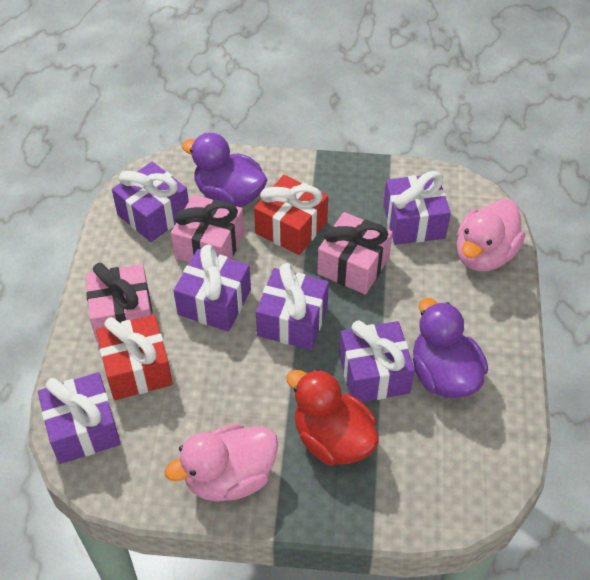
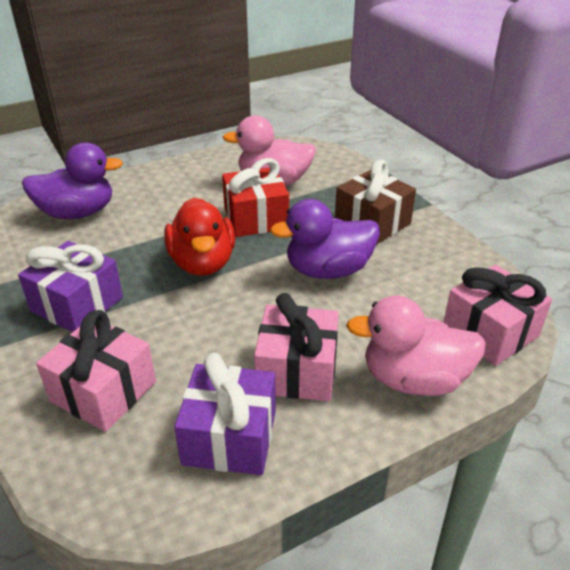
brown gift: none = 0 -> [335,160,416,245] = 1
purple gift: [38,372,121,464] [112,162,189,242] [173,244,251,332] [256,263,329,350] [339,320,415,402] [383,171,451,245] = 6 -> [18,241,123,332] [174,353,276,475] = 2
red gift: [96,315,173,400] [254,175,328,255] = 2 -> [222,158,289,237] = 1

